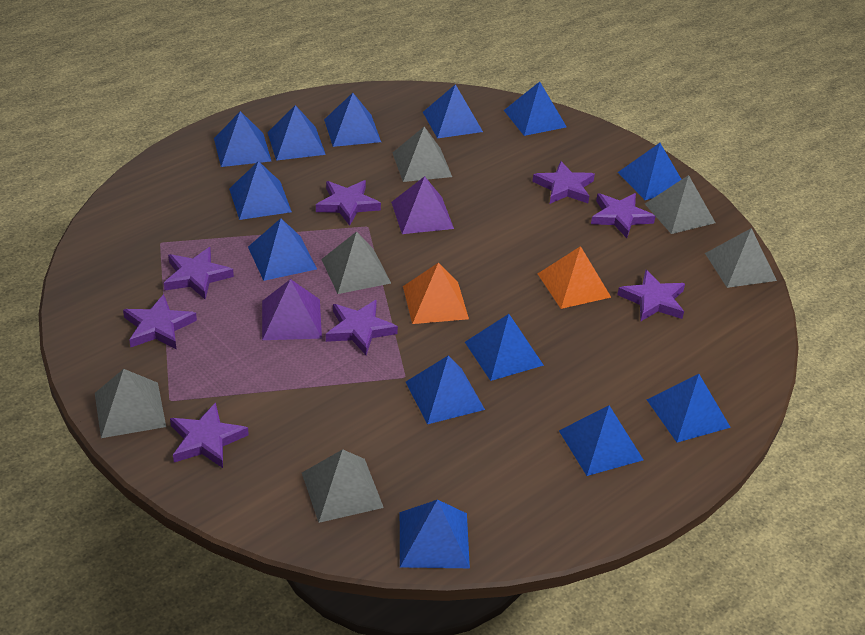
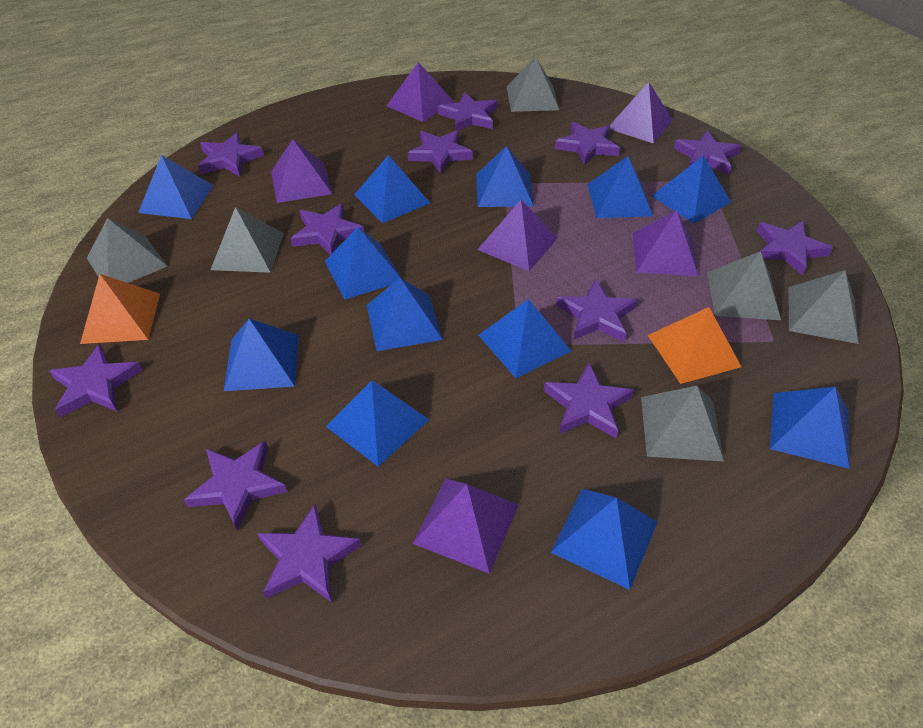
blue pyramid: [214,111,271,167] [229,161,292,220] [248,218,317,281] [267,105,326,161] [324,93,381,147] [400,499,470,568] [406,355,485,424] [423,84,483,139] [465,314,544,381] [504,82,567,136] [559,405,643,476] [618,143,682,200] [647,374,731,443] = 13 -> [138,155,214,219] [224,319,299,391] [325,227,402,300] [326,380,429,467] [354,155,430,223] [367,278,443,351] [476,146,534,207] [478,299,571,378] [551,489,658,590] [587,156,653,218] [652,155,731,224] [770,387,850,469] = 12
purple pyramid: [262,279,322,340] [391,176,454,234] = 2 -> [271,139,332,203] [386,62,454,122] [412,478,519,574] [477,200,558,271] [610,82,673,144] [633,210,698,276] = 6
purple star: [123,294,197,349] [164,247,234,299] [170,402,249,468] [316,180,381,226] [326,300,398,355] [532,161,595,204] [591,193,656,238] [617,270,685,321] = 8 -> [50,344,143,417] [184,440,287,531] [198,132,264,177] [257,503,361,603] [290,203,364,255] [408,130,473,174] [438,92,497,131] [544,363,634,438] [555,122,620,166] [556,279,637,342] [673,130,741,175] [757,221,833,276] = 12

